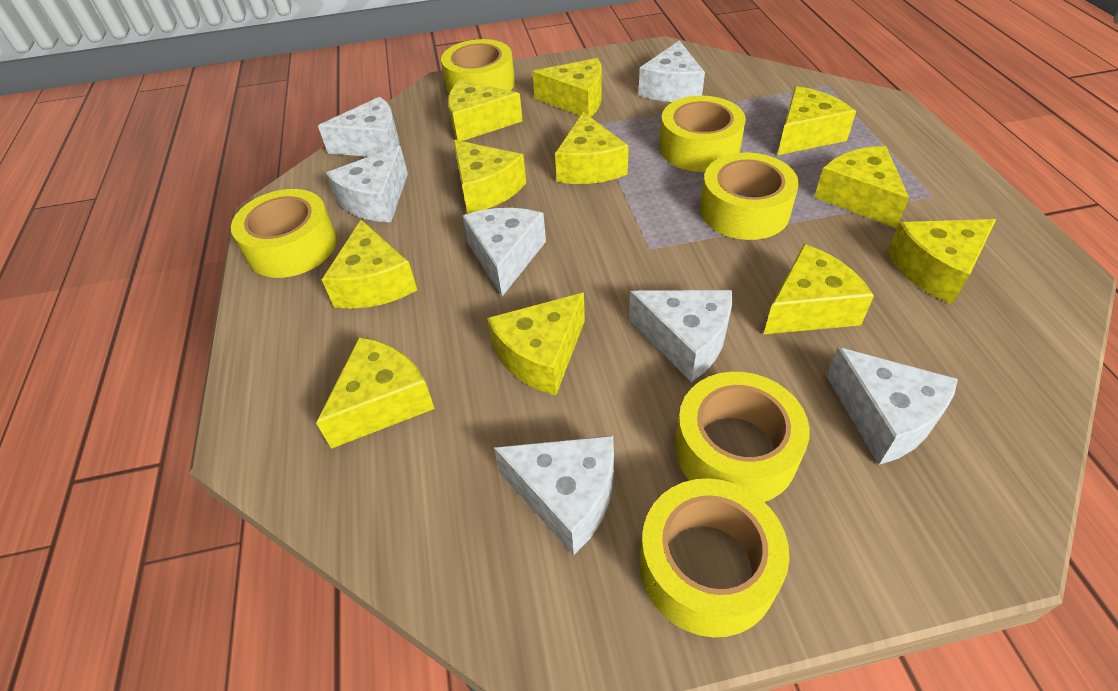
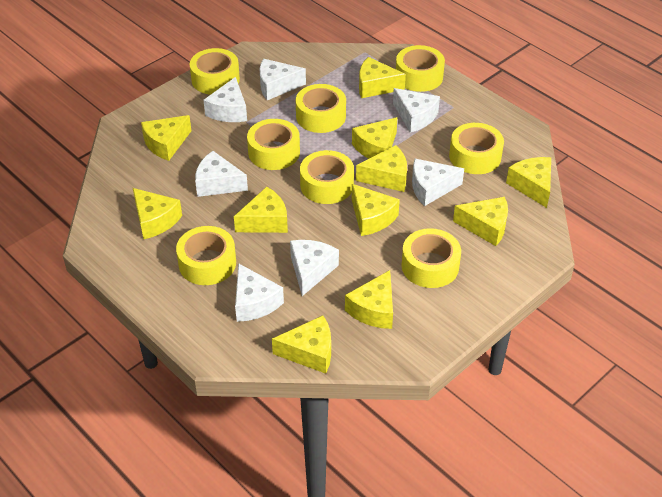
yellow tape: [231,189,337,278] [441,39,515,94] [640,478,790,637] [659,96,746,172] [675,372,810,502] [700,152,799,240] = 6 -> [176,226,236,285] [190,48,240,95] [247,119,300,170] [296,84,346,133] [300,150,354,204] [396,45,445,92] [401,228,461,288] [449,123,504,174] = 8

